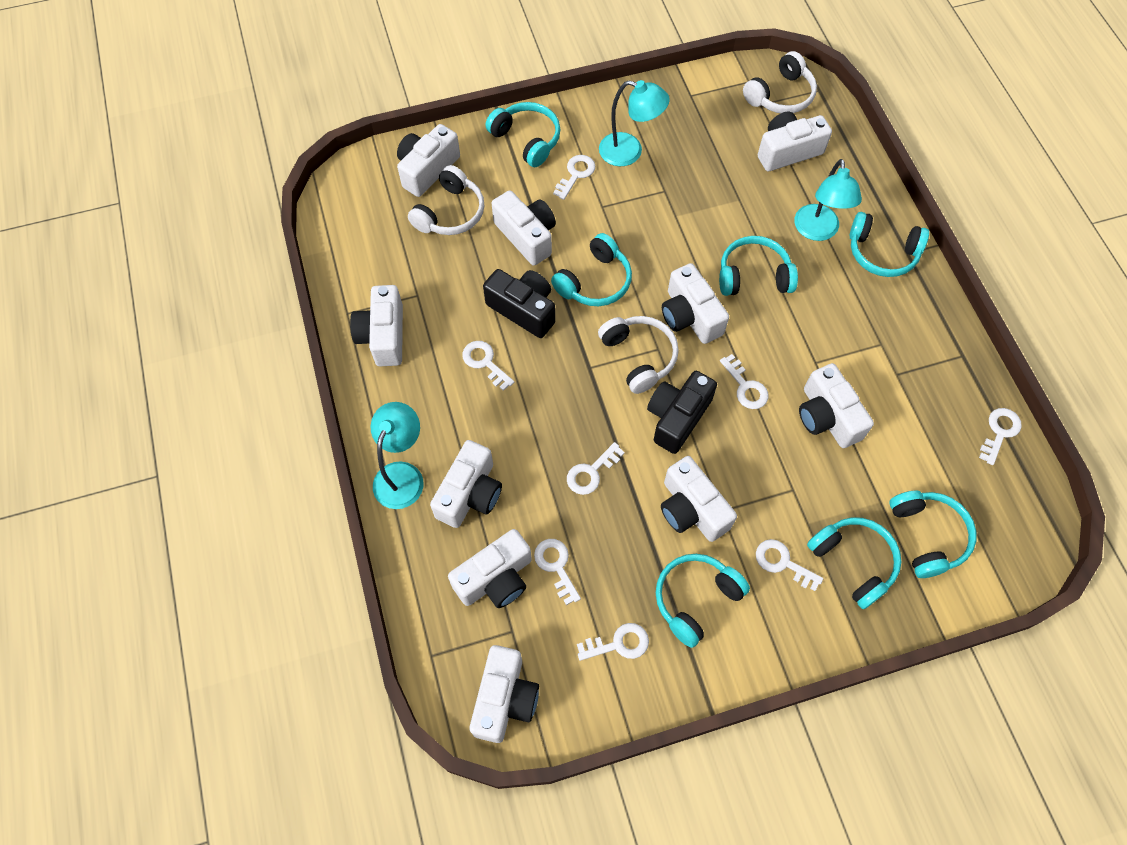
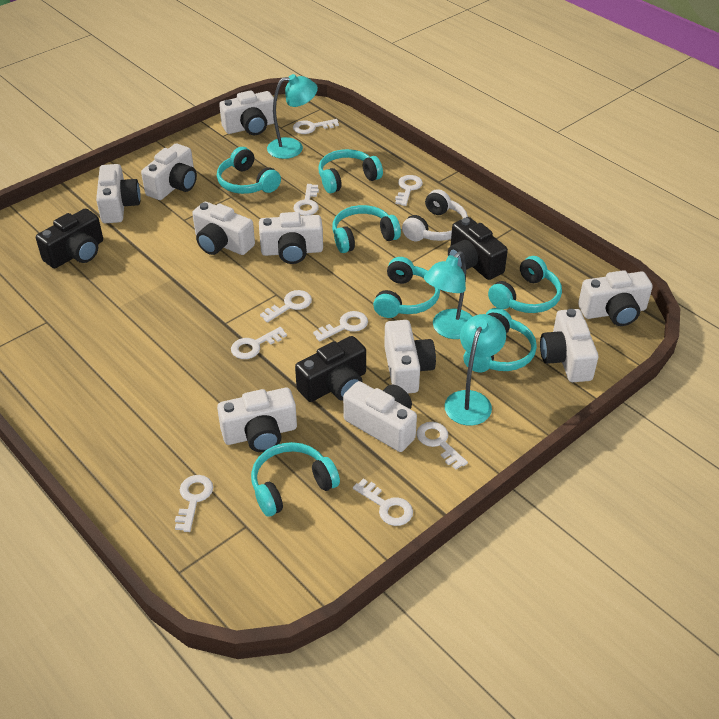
black camera: [483,269,555,338] [647,371,717,454] = 2 -> [36,209,103,268] [295,336,366,402] [448,217,508,280] = 3
white headphones: [408,165,484,235] [598,316,679,394] [743,51,817,113] = 3 -> [402,189,468,241] = 1
white key: [462,341,514,391] [534,539,581,605] [553,155,595,200] [567,442,625,495] [577,623,649,661] [720,354,769,409] [756,539,823,591] [979,408,1022,465] = 8 -> [175,475,213,532] [231,327,287,359] [260,290,312,323] [293,119,339,134] [293,184,319,216] [313,311,368,342] [353,479,413,526] [395,175,423,206] [417,422,468,470] = 9

